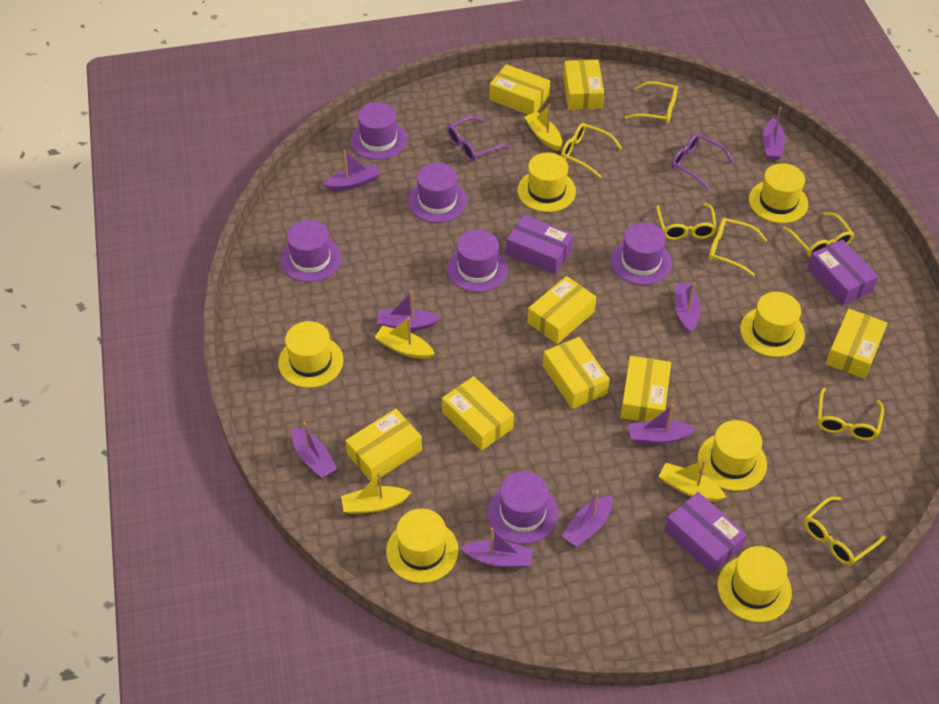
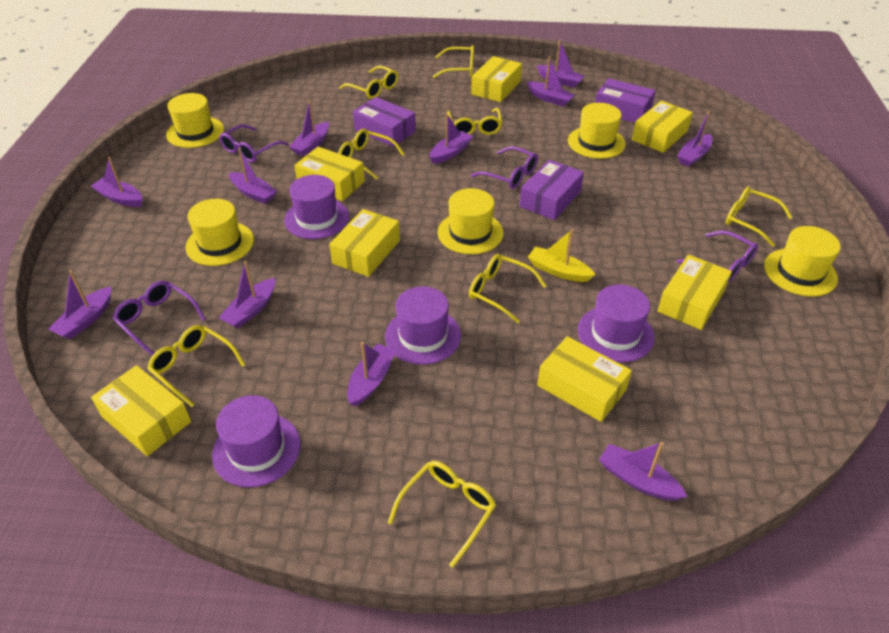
purple boat: [292,422,337,478] [323,150,380,191] [377,291,440,331] [461,528,533,568] [562,491,613,547] [629,404,696,444] [675,283,700,334] [763,107,785,160] = 8 -> [48,270,112,339] [91,157,143,207] [219,261,275,328] [229,148,277,204] [289,100,329,156] [347,342,396,407] [430,113,473,164] [527,57,575,107] [537,40,585,88] [599,442,687,501] [677,111,713,167] = 11
purple glasses: [447,116,510,161] [671,133,734,190] = 2 -> [112,280,206,356] [219,124,289,163] [471,146,538,189] [677,230,758,283] = 4
purple hat: [280,220,342,282] [350,102,407,160] [408,163,467,223] [447,229,508,292] [487,471,558,544] [610,223,672,285] = 6 -> [212,395,301,487] [284,175,349,239] [385,286,461,365] [578,284,655,362] = 4
yellow boat: [341,472,411,514] [374,317,435,359] [525,104,562,151] [659,460,726,501] = 4 -> [528,229,596,282] = 1
yellow box: [345,409,422,481] [442,376,514,451] [489,64,550,115] [528,276,596,344] [543,337,610,409] [563,60,604,110] [620,356,671,422] [826,309,888,379] = 8 -> [91,365,191,456] [294,147,365,201] [329,209,400,277] [471,56,522,102] [537,336,632,422] [632,101,693,153] [658,255,732,330] = 7
yellow glasses: [561,123,622,178] [625,81,678,124] [656,203,717,240] [709,218,767,276] [782,212,854,257] [804,496,886,565] [818,388,884,440] = 7 -> [147,325,246,407] [338,129,404,180] [339,66,398,99] [388,461,496,568] [433,45,474,78] [447,108,502,135] [469,254,547,323] [726,187,793,247] = 8
yellow hat: [278,321,344,388] [386,508,458,583] [517,153,576,212] [698,420,767,491] [717,546,792,622] [740,292,805,357] [749,163,808,223] = 7 -> [166,93,224,148] [185,199,254,266] [438,188,504,254] [568,103,626,159] [764,226,841,297] = 5

